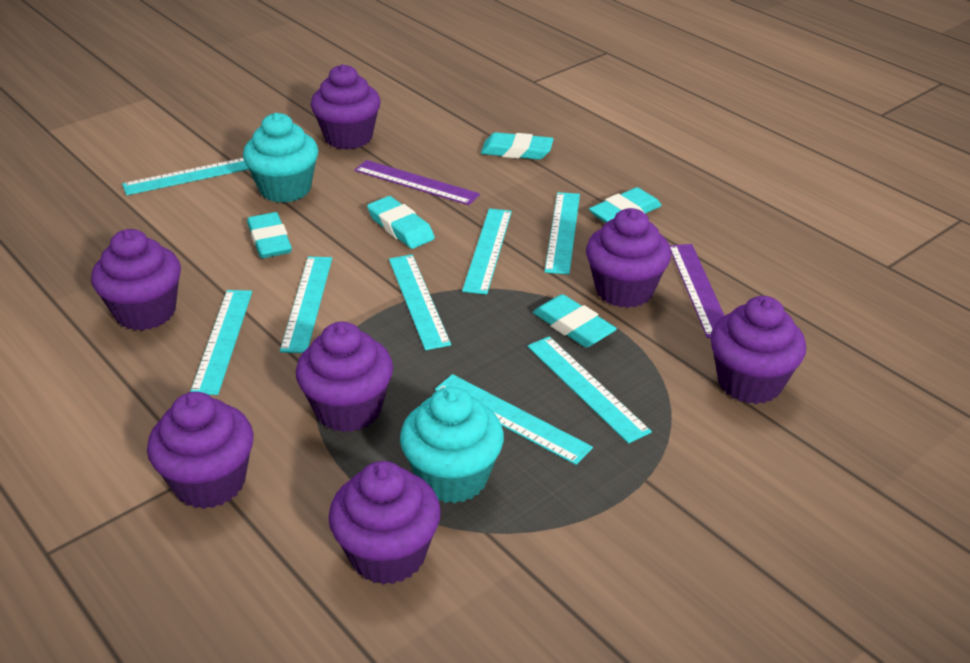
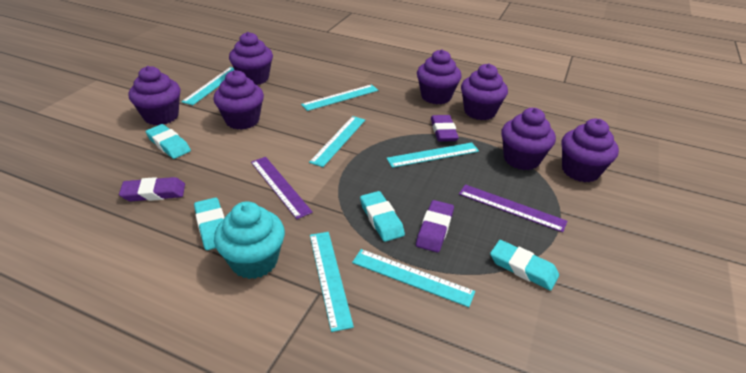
purple eraser: none = 0 -> [119,177,185,201] [416,200,454,252] [431,115,459,142] = 3
turquoise cupcake: [243,113,319,203] [400,387,504,503] = 2 -> [214,201,285,279] = 1
turquoise eraser: [247,212,292,258] [367,196,435,249] [481,132,554,160] [533,294,617,348] [589,187,662,223] = 5 -> [146,124,191,159] [194,197,225,250] [360,191,405,242] [490,240,559,291] = 4
turquoise ruler: [122,158,249,195] [190,290,252,395] [280,256,332,353] [389,255,451,350] [435,374,593,465] [462,209,512,295] [527,336,652,444] [545,192,580,275] = 8 -> [181,67,234,105] [301,84,378,111] [309,116,365,167] [310,232,354,332] [352,249,475,307] [386,142,479,168] = 6

